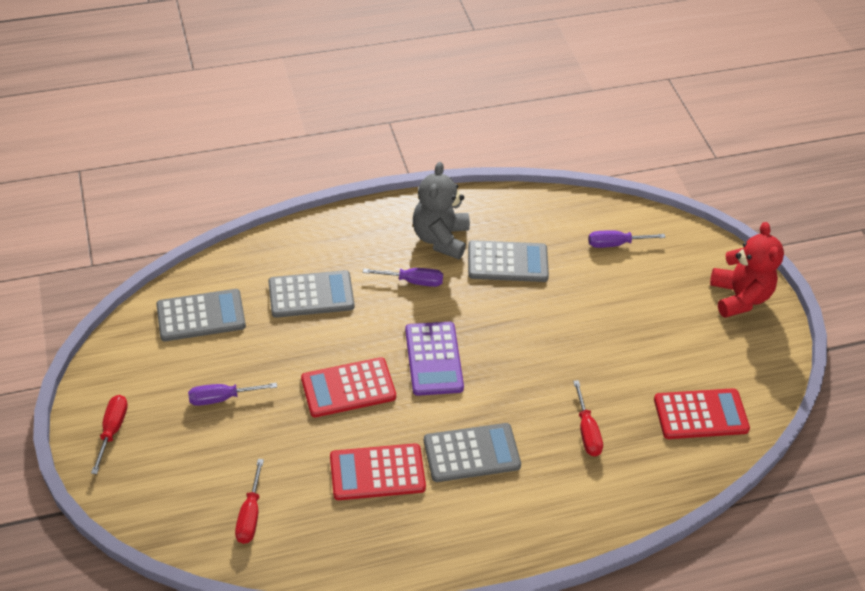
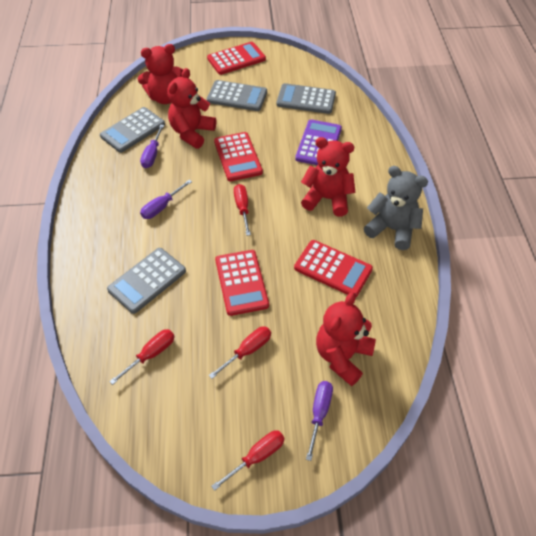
red calculator: [301,357,396,417] [330,443,426,500] [654,388,750,439] = 3 -> [207,42,266,75] [214,132,263,181] [215,250,269,316] [294,240,373,297] = 4
red screwdriver: [91,395,128,474] [235,459,264,544] [573,380,603,456] = 3 -> [109,329,175,385] [209,326,271,379] [211,430,285,491] [234,184,251,236] = 4
red teddy bear: [710,222,784,318] = 1 -> [138,44,183,104] [167,68,216,149] [301,137,355,216] [316,292,376,386] = 4

